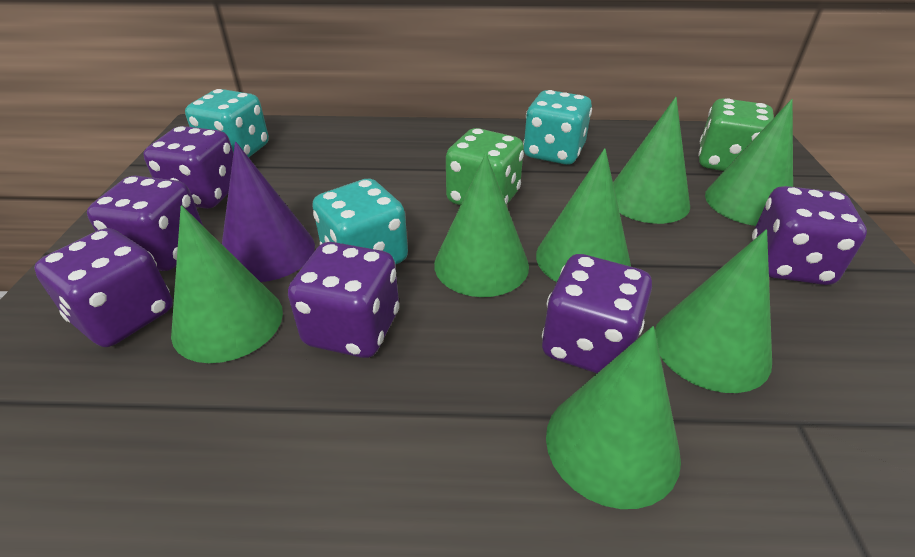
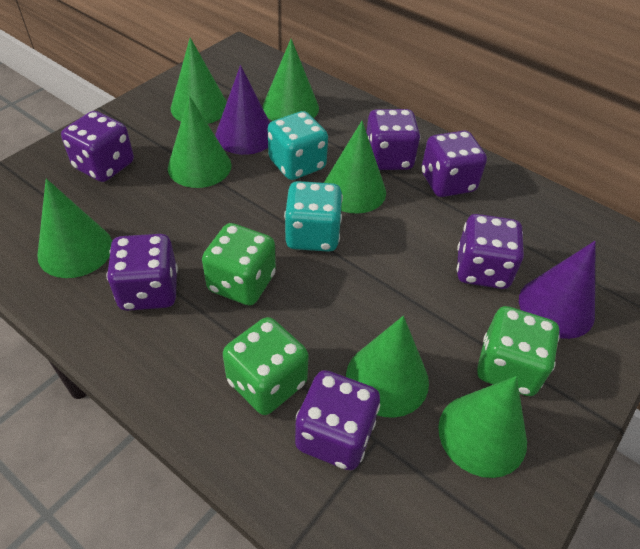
green dice: [446,128,524,205] [698,98,774,171] = 2 -> [202,223,276,306] [223,317,309,415] [477,306,560,396] = 3
purple cone: [222,142,315,282] = 1 -> [215,65,270,155] [519,241,596,339] = 2
turquoise dice: [185,89,269,157] [312,179,408,265] [523,90,592,165] = 3 -> [268,111,328,180] [284,181,343,252] = 2

